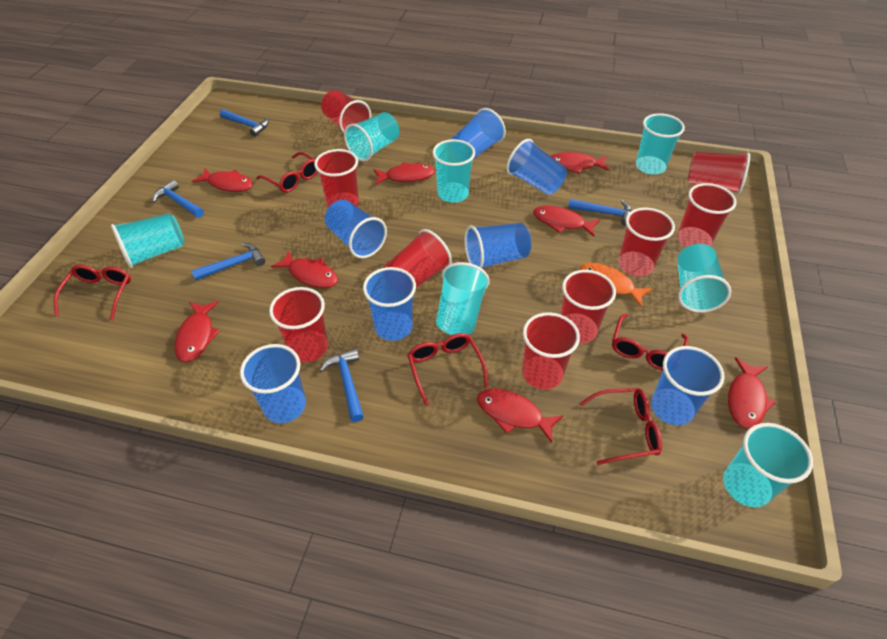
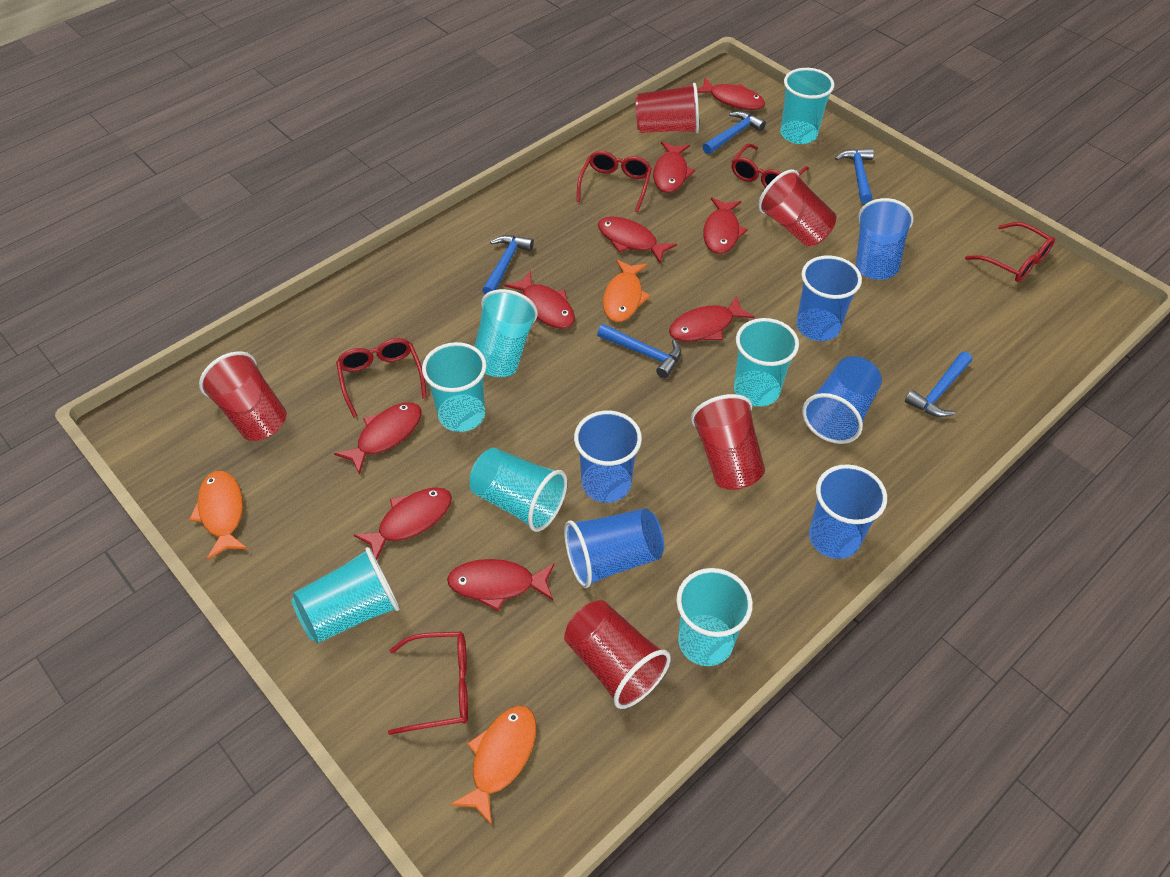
blue cup: [240,344,306,423] [325,200,387,258] [363,267,416,341] [452,108,506,160] [464,223,532,268] [506,139,567,195] [651,346,725,425] = 7 -> [564,508,664,588] [574,411,642,503] [796,255,862,341] [802,356,882,444] [809,464,887,559] [856,198,914,280] = 6
orange fish: [579,263,653,307] = 1 -> [189,471,248,560] [450,706,536,825] [603,259,651,322] = 3
red cup: [269,287,328,362] [314,149,359,208] [321,90,371,133] [383,229,452,288] [522,312,580,390] [561,270,616,344] [618,207,675,277] [677,183,737,247] [687,151,750,194] = 9 -> [199,351,287,441] [564,600,671,709] [635,83,699,133] [691,394,765,490] [758,170,837,247] = 5
red fish: [174,301,220,362] [192,168,253,192] [271,250,338,288] [373,162,435,185] [477,389,564,443] [533,206,600,237] [551,152,609,174] [728,357,776,428] = 8 -> [334,403,421,475] [354,487,452,560] [447,559,555,611] [504,271,575,329] [598,216,677,263] [653,142,695,193] [669,295,755,341] [697,78,765,110] [703,197,748,254] = 9

